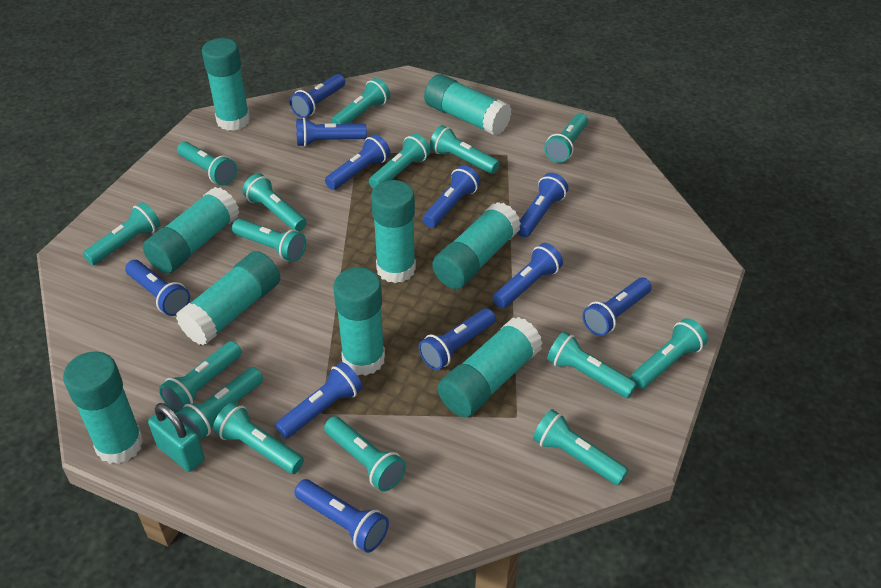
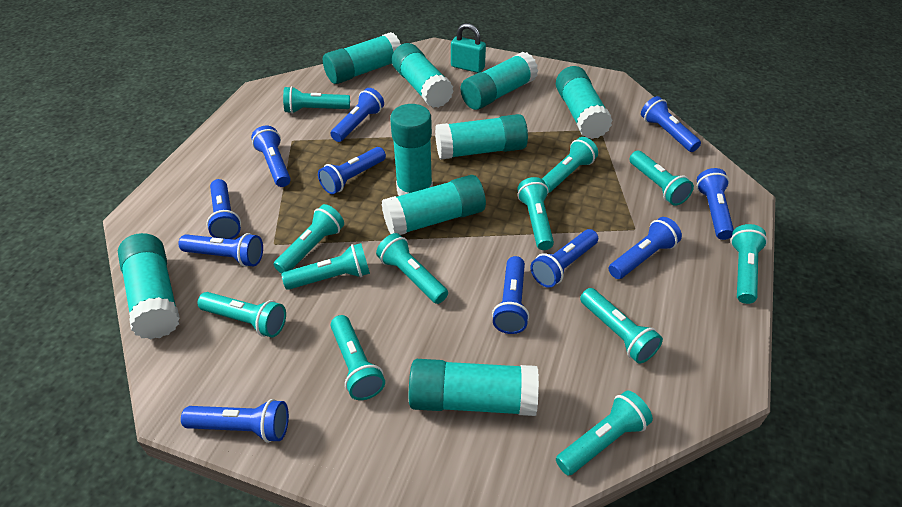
turquoise flashlight: [83,202,161,265] [159,341,242,413] [177,142,237,186] [177,367,263,440] [213,402,304,474] [232,219,306,262] [242,173,306,232] [324,416,406,491] [331,78,390,124] [369,133,431,189] [430,125,499,174] [533,409,629,485] [544,113,588,163] [547,332,637,398] [631,318,708,389] = 15 -> [197,292,286,337] [274,204,344,274] [281,243,370,290] [283,86,350,114] [330,315,385,400] [376,233,448,304] [517,177,554,250] [542,137,598,193] [556,391,653,476] [580,288,663,364] [629,151,694,206] [731,224,767,304] = 12

